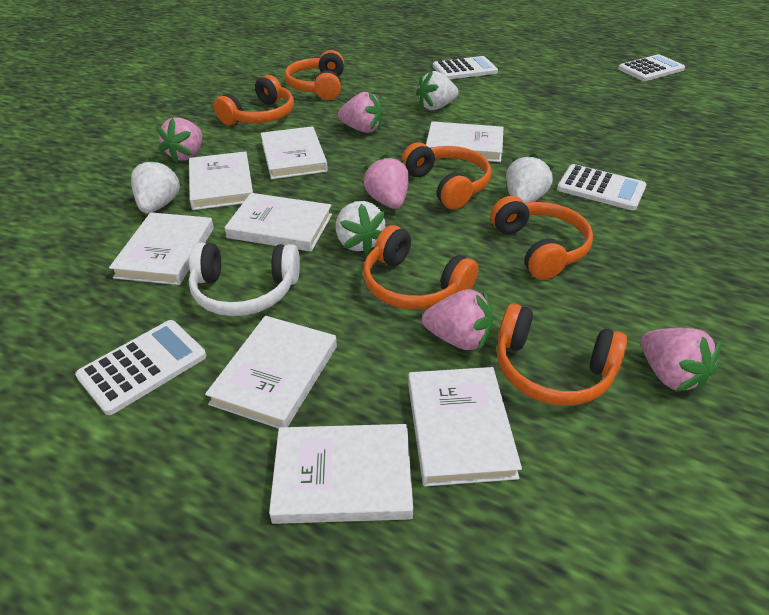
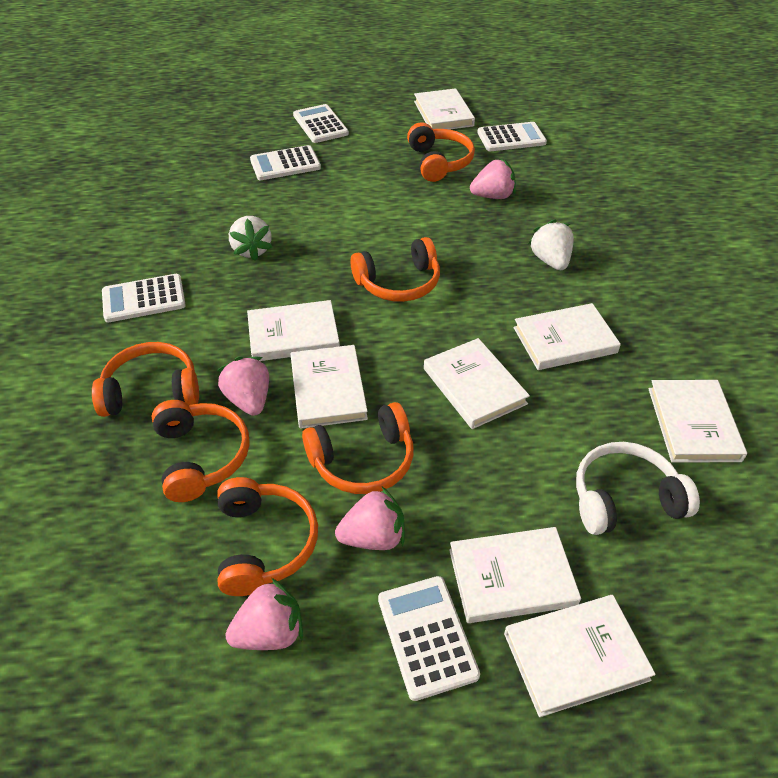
pink strawberry: [157,117,202,163] [338,91,383,133] [363,154,409,209] [422,289,493,351] [640,328,721,393] = 5 -> [217,357,269,416] [225,578,303,650] [335,487,405,550] [470,159,516,199] = 4
white calculator: [75,320,206,415] [433,56,498,79] [557,164,646,210] [618,54,685,81] = 4 -> [102,274,186,322] [250,145,321,180] [293,104,349,143] [378,576,480,701] [477,122,547,151] = 5
white strawberry: [131,158,182,213] [336,201,385,255] [416,70,459,110] [506,153,554,203] = 4 -> [229,216,272,261] [529,220,574,270] = 2

